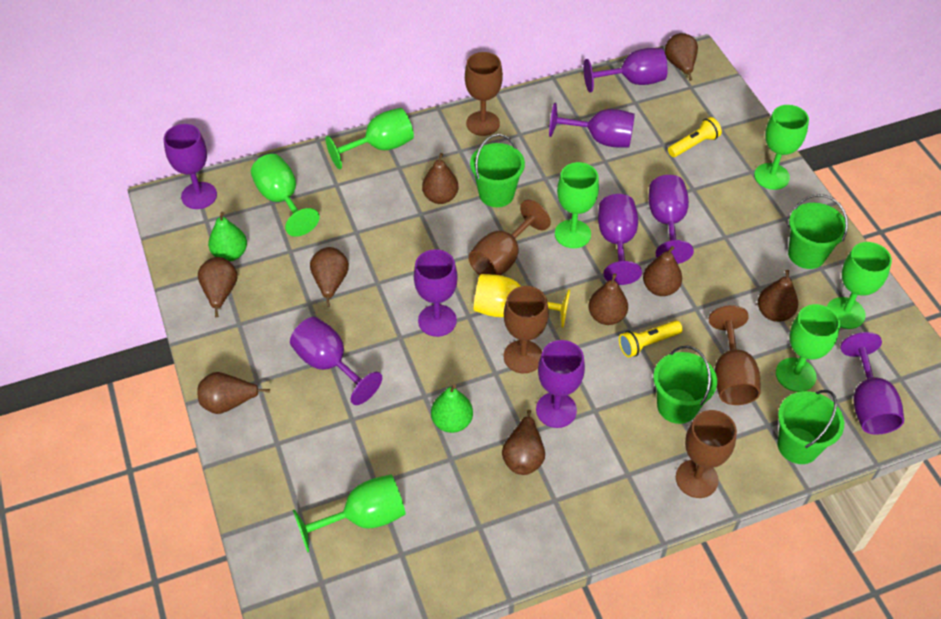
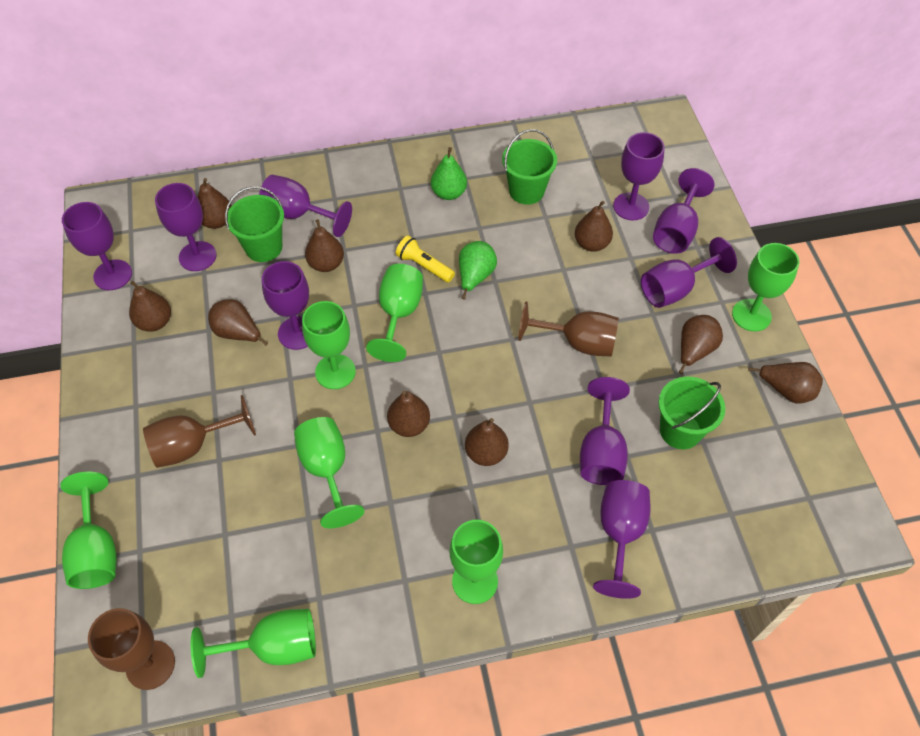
brown goblet: [465,52,503,136] [468,199,551,275] [503,286,549,373] [676,410,737,498] [709,305,760,405] = 5 -> [88,608,175,690] [143,395,256,468] [518,302,619,357] = 3
green bucket: [470,134,525,207] [654,346,717,424] [777,390,844,464] [788,194,848,269] = 4 -> [225,186,284,262] [502,129,557,205] [659,377,725,449] = 3
yellow flashlight: [619,320,683,357] [668,117,722,157] = 2 -> [396,235,455,282] = 1
yellow goblet: [474,274,570,328] = 1 -> none = 0

